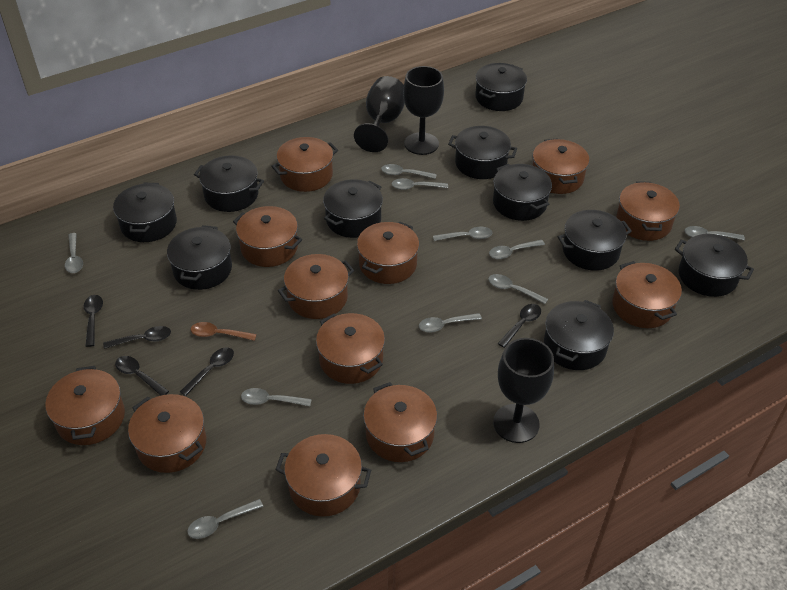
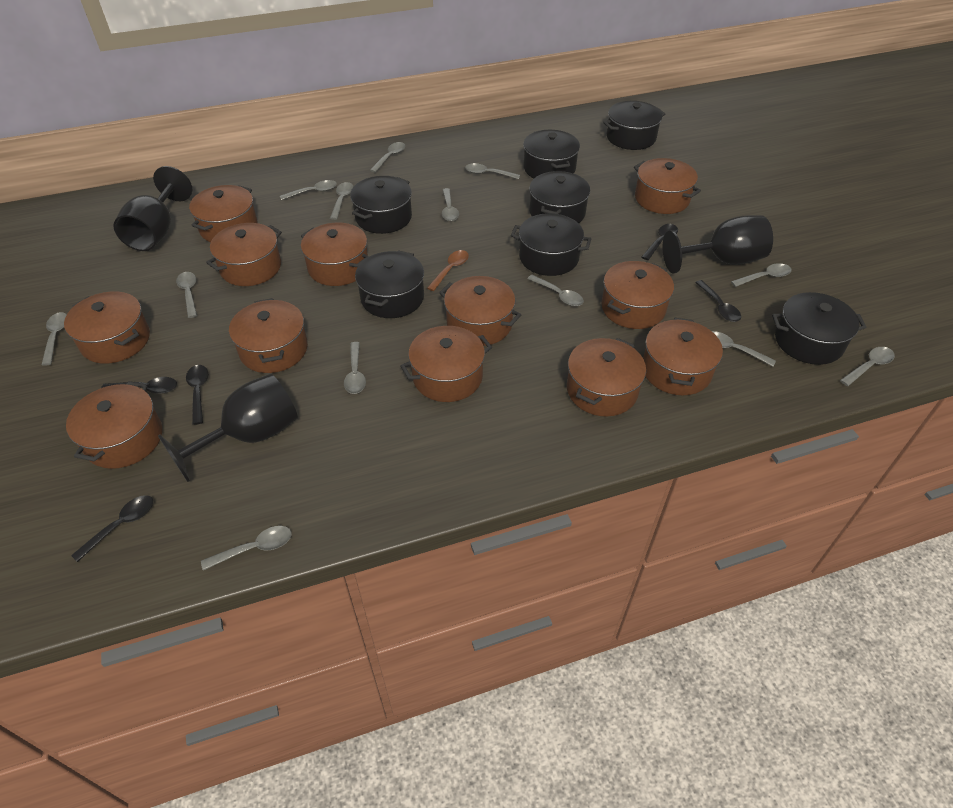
black pot: [113,183,177,242] [167,225,232,290] [194,156,264,212] [323,179,383,238] [448,126,517,179] [475,63,527,111] [493,164,552,221] [544,300,614,370] [558,210,632,271] [675,234,754,297] = 10 -> [350,176,412,234] [355,250,424,318] [511,213,591,276] [523,130,580,178] [529,171,590,223] [603,101,665,150] [772,292,867,365] = 7
grey spoon: [65,233,83,273] [187,499,263,539] [241,388,312,406] [381,164,437,179] [392,178,448,190] [419,313,482,333] [433,227,492,241] [488,274,548,304] [489,240,545,259] [684,226,745,241] = 10 -> [41,312,67,366] [176,272,197,318] [201,526,292,571] [280,180,337,200] [330,182,353,220] [344,342,366,394] [370,142,405,172] [442,188,459,221] [465,163,520,179] [527,275,584,306] [712,331,776,367] [731,263,791,287] [840,347,895,386] = 13

